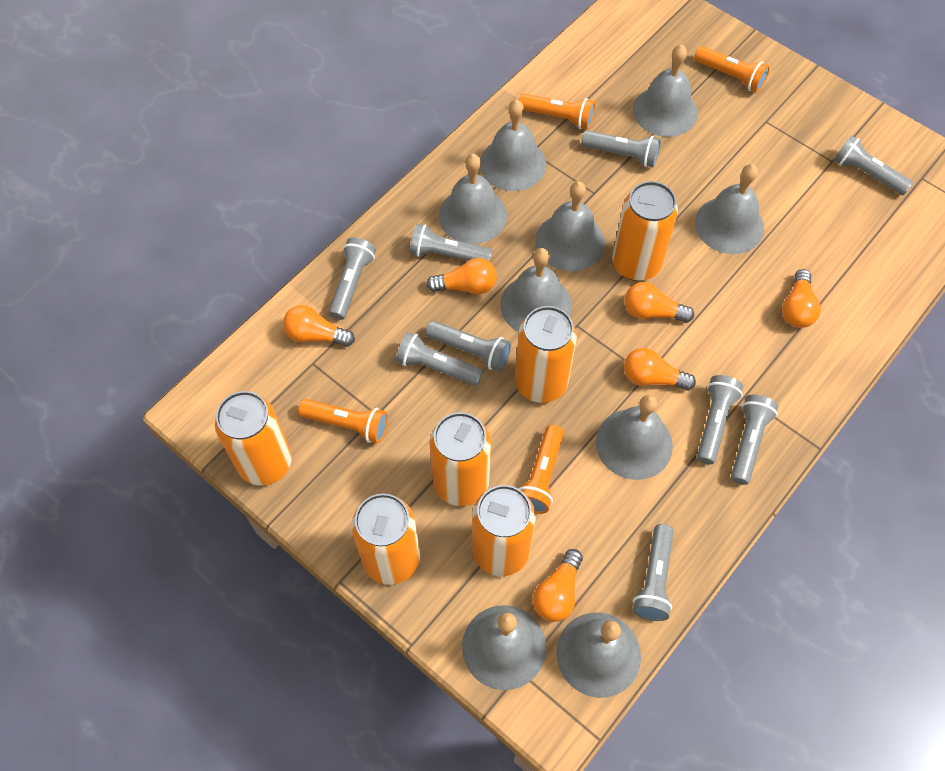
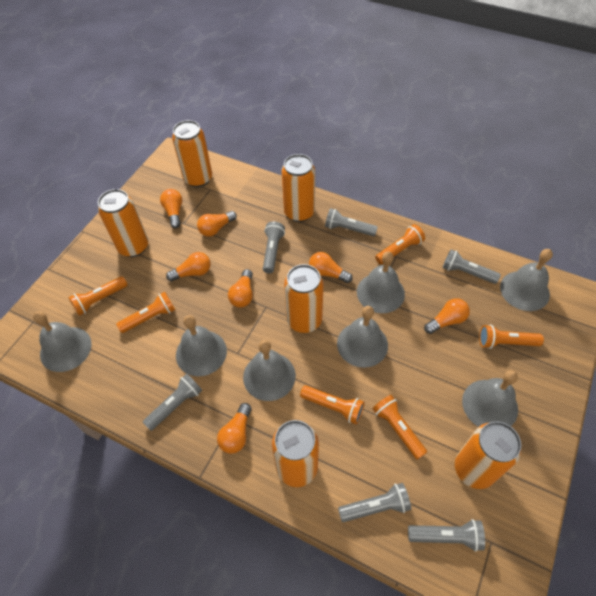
grey bell: [439,154,507,244] [462,605,546,690] [480,100,546,191] [500,248,572,332] [535,181,605,271] [556,612,641,698] [596,395,673,480] [633,44,698,137] [695,164,764,254] = 9 -> [33,311,92,372] [176,315,227,376] [243,340,296,401] [337,306,388,368] [357,251,405,313] [462,370,518,427] [500,249,553,311] = 7
grey flashlight: [329,237,376,320] [396,332,483,386] [409,224,493,262] [426,321,511,372] [581,131,661,168] [633,524,674,621] [697,375,743,464] [731,395,778,485] [833,135,913,195] = 9 -> [143,374,202,431] [263,221,285,273] [325,208,378,237] [338,483,411,522] [408,519,485,552] [443,249,501,284] = 6
orange flashlight: [298,399,388,443] [519,93,595,130] [519,425,564,514] [694,46,770,93] = 4 -> [68,276,127,316] [116,292,175,333] [300,385,365,424] [373,395,427,460] [375,224,425,264] [479,325,544,349] = 6
orange light bulb: [283,305,355,347] [426,258,497,294] [533,549,583,622] [624,348,696,391] [625,282,694,323] [782,269,821,328] = 6 -> [160,189,182,228] [166,252,211,281] [197,211,237,237] [217,403,252,454] [228,269,253,308] [309,252,353,283] [424,298,470,334] = 7

